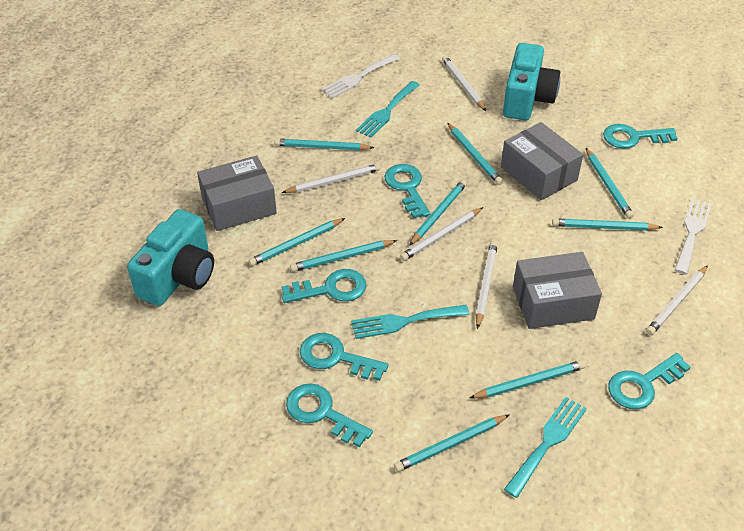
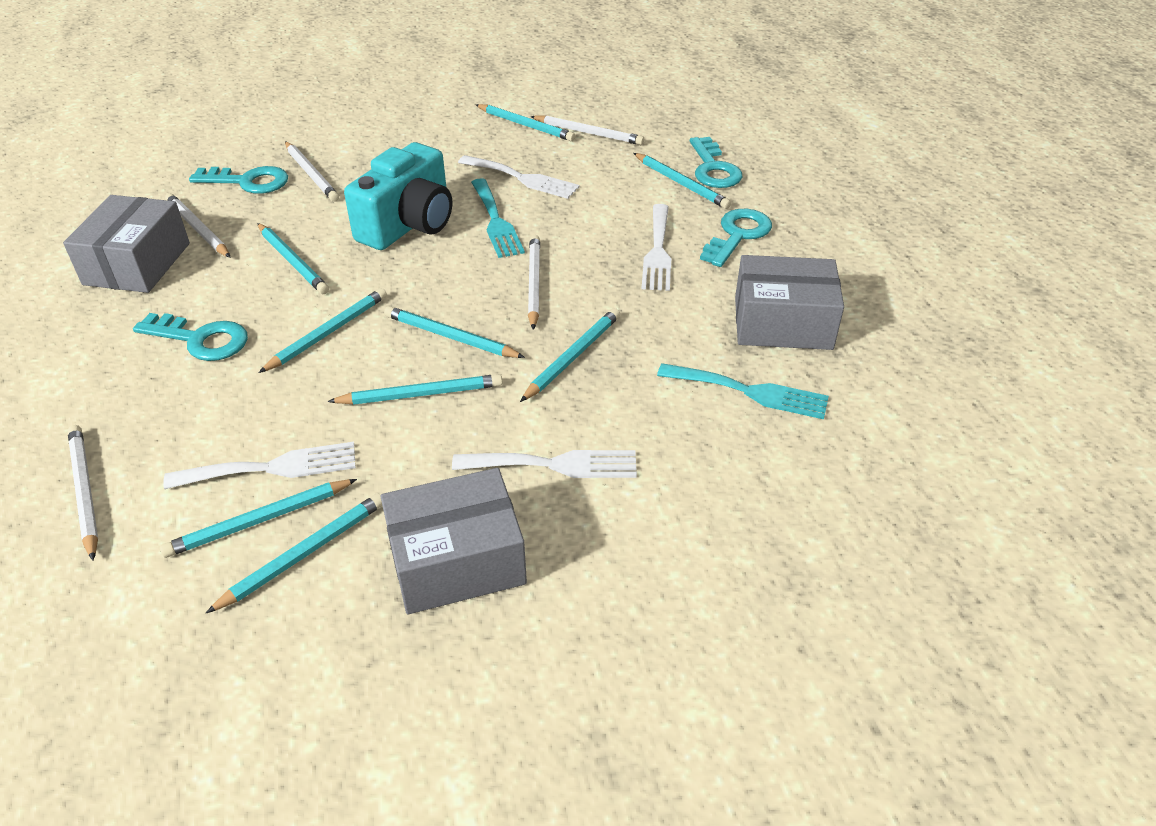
turquoise camera: [127,209,214,306] [503,43,560,120] = 2 -> [344,142,452,250] = 1
turquoise fork: [351,305,469,339] [356,81,420,138] [504,397,587,498] = 3 -> [471,178,525,258] [657,363,829,419] = 2
turquoise key: [282,269,367,303] [286,383,373,448] [300,333,388,381] [384,164,430,219] [603,124,678,149] [608,353,691,409] = 6 -> [133,313,248,361] [189,166,288,194] [690,137,742,188] [700,209,772,267] = 4
white fork: [322,54,400,98] [675,198,712,274] = 2 -> [163,442,356,489] [452,450,637,478] [458,155,580,199] [642,204,671,291] = 4

